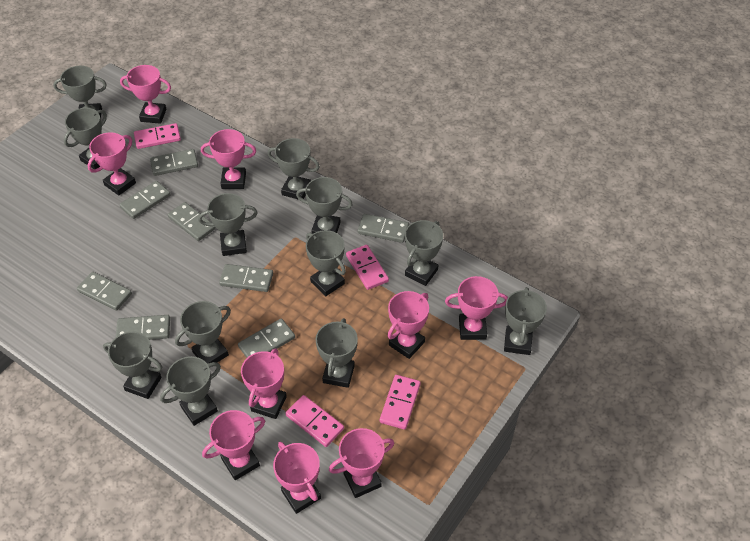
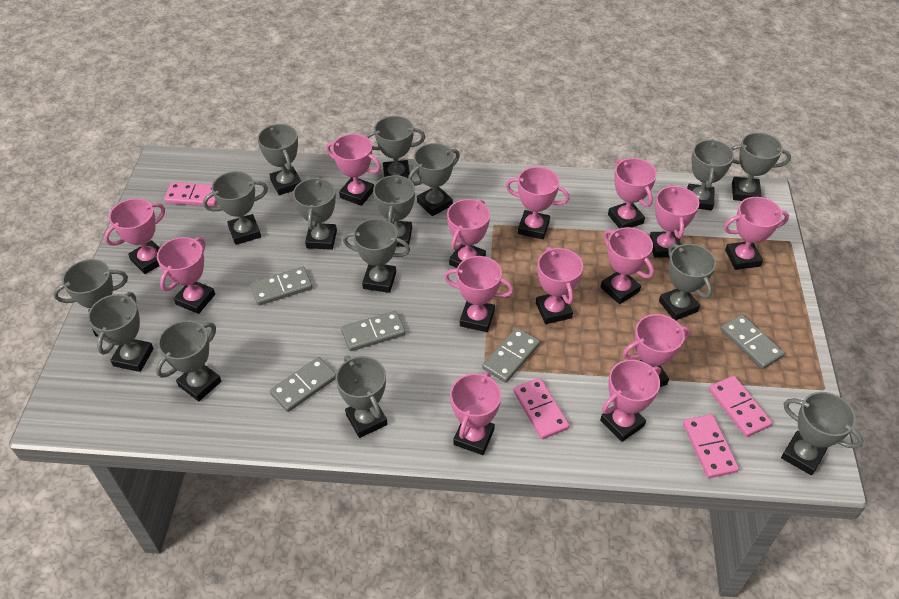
grey domino: [77,272,132,311] [116,315,170,340] [119,181,171,219] [150,149,198,176] [168,202,216,241] [219,264,273,292] [238,318,295,358] [358,214,409,243] = 8 -> [250,267,312,306] [270,357,336,412] [341,311,406,351] [482,327,540,383] [720,314,784,369] = 5
grey trophy: [53,66,107,118] [64,108,107,169] [103,331,162,399] [160,356,221,426] [175,301,231,368] [198,193,258,256] [268,138,320,200] [296,177,353,234] [306,230,346,296] [316,318,358,388] [405,220,443,286] [504,287,547,355] = 12 -> [53,259,128,336] [88,292,154,372] [156,320,221,401] [203,171,268,245] [257,124,302,195] [293,177,337,250] [336,356,388,438] [343,218,410,293] [365,116,425,178] [373,174,415,247] [408,143,460,216] [659,244,716,320] [687,139,734,211] [731,132,791,201] [781,392,864,475] = 15
pink trophy: [87,132,136,196] [120,65,171,124] [201,129,256,189] [202,410,265,480] [241,348,287,419] [273,442,321,514] [329,428,394,498] [388,291,429,359] [445,276,508,340] = 9 -> [104,198,165,274] [157,237,215,314] [326,134,381,206] [444,256,514,332] [447,199,490,268] [450,371,501,455] [506,167,570,240] [536,247,583,324] [600,227,654,304] [600,359,661,442] [608,158,657,228] [623,314,691,387] [650,185,699,258] [724,197,789,270] = 14

